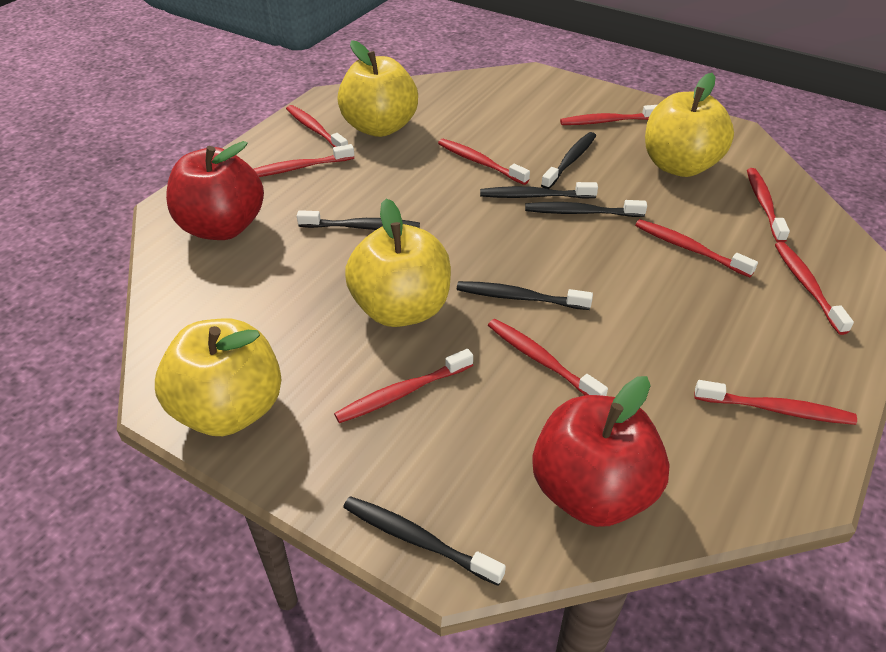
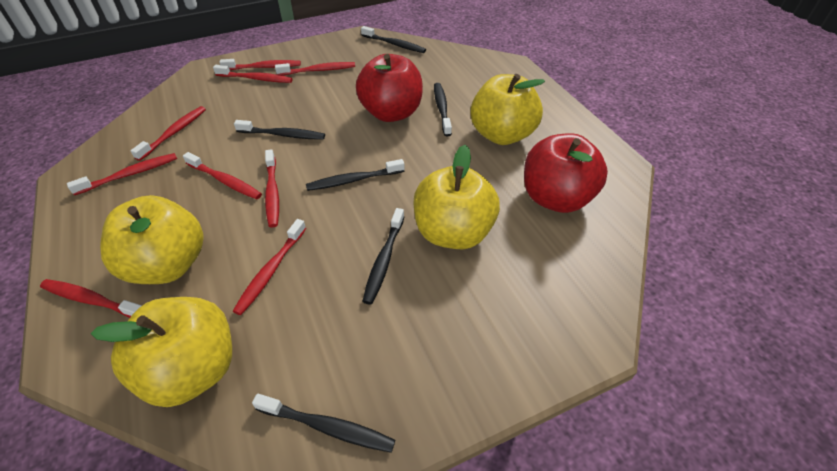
red toothbrush: [254,144,354,177] [286,105,348,147] [334,349,473,423] [438,139,530,185] [488,319,608,396] [560,105,657,125] [635,219,758,277] [694,380,857,425] [747,168,790,242] [775,242,854,335] = 10 -> [40,279,142,318] [67,153,177,195] [131,106,206,161] [183,152,262,199] [213,65,293,83] [219,59,301,70] [233,219,306,315] [265,149,279,228] [275,62,355,76] = 9

